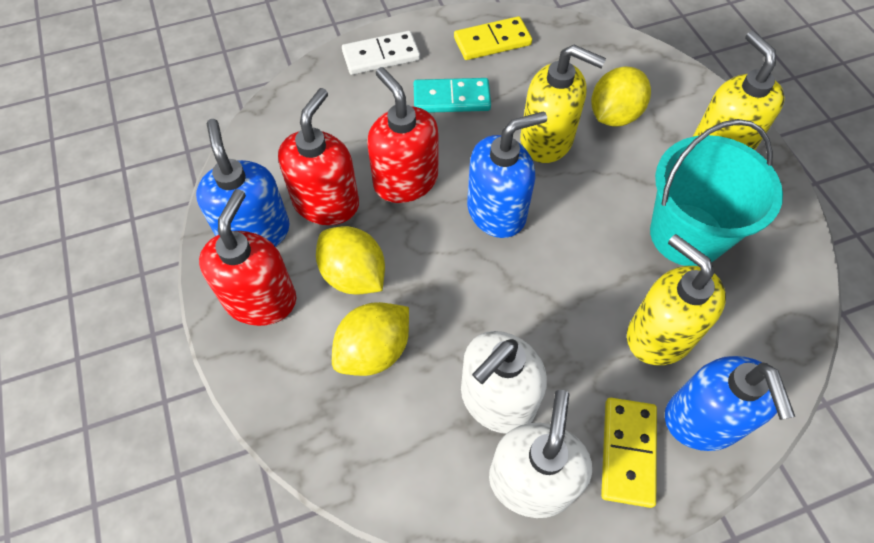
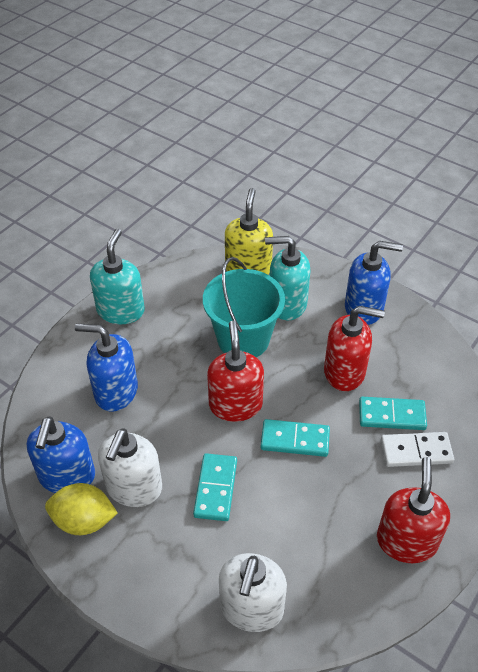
turquoise domino: [414,78,491,113] = 1 -> [193,453,237,521] [261,419,330,457] [359,397,427,430] = 3
turquoise soap dispenser: none = 0 -> [90,229,145,324] [265,236,311,320] = 2
yellow domino: [454,16,532,60] [601,398,657,508] = 2 -> none = 0
yellow lemon: [316,226,385,295] [332,302,409,376] [591,66,651,127] = 3 -> [45,483,118,535] = 1
yellow soap dispenser: [520,44,606,163] [627,234,726,365] [693,31,785,150] = 3 -> [225,188,273,274] = 1

